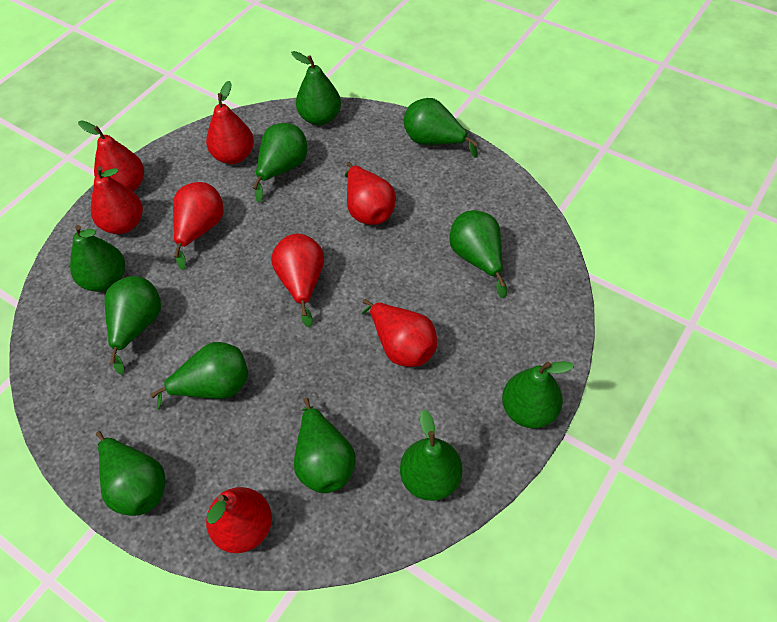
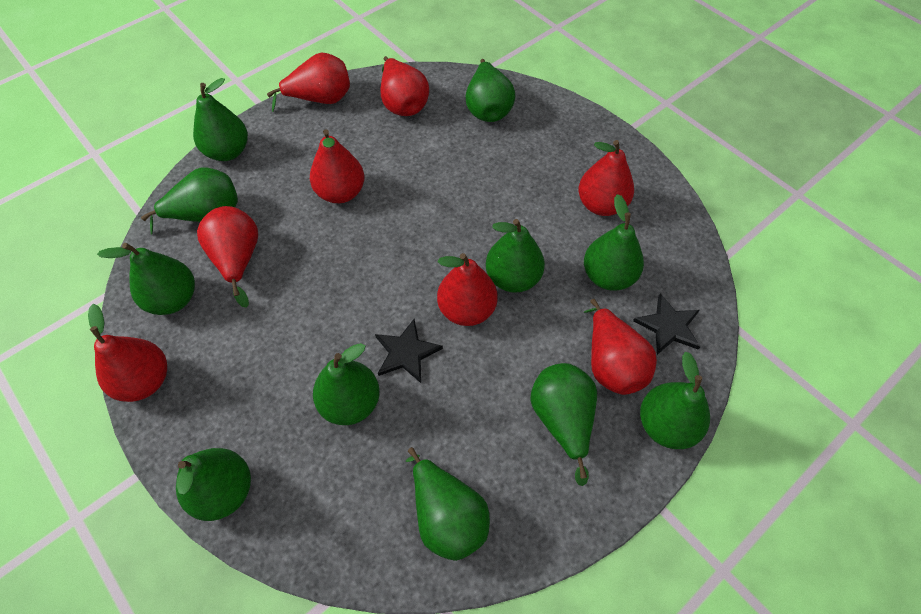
black star: none = 0 -> [375,319,443,383] [633,293,701,355] = 2

